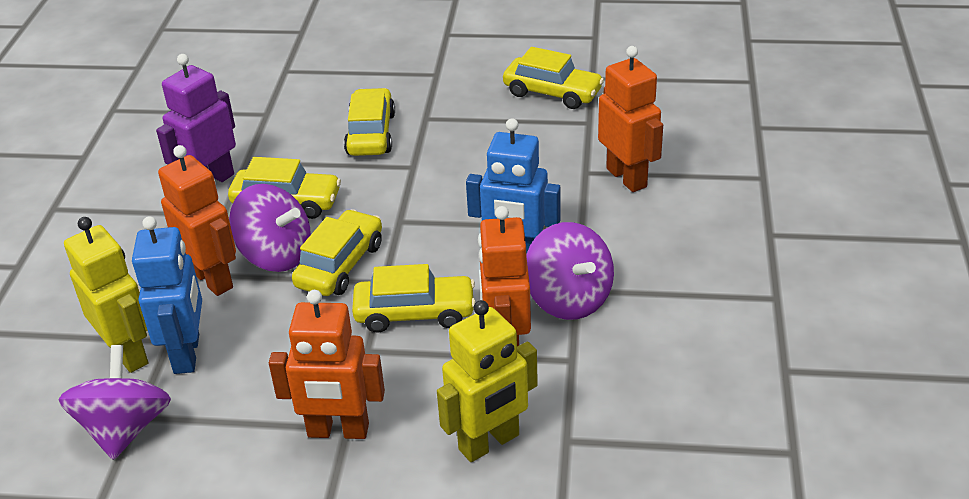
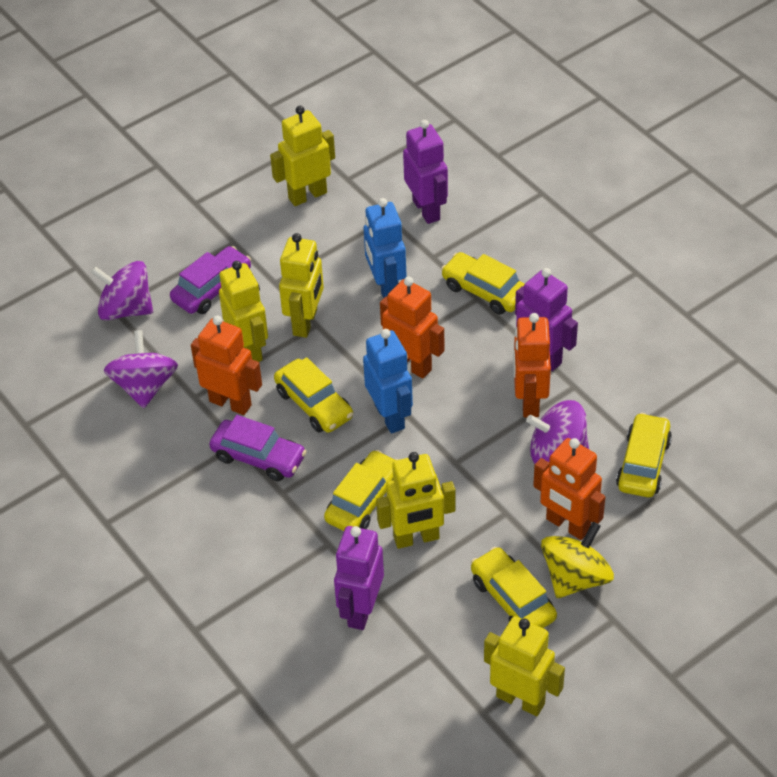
purple car: none = 0 -> [170,246,251,314] [209,415,307,481] = 2
purple robot: [156,54,236,182] = 1 -> [334,526,384,630] [403,120,448,224] [515,268,578,371] = 3
yellow robot: [64,217,149,373] [437,300,538,462] = 2 -> [219,261,268,362] [270,106,335,206] [279,233,324,338] [376,452,456,549] [484,616,565,716] = 5
yellow spinning top: none = 0 -> [541,522,614,598] = 1

